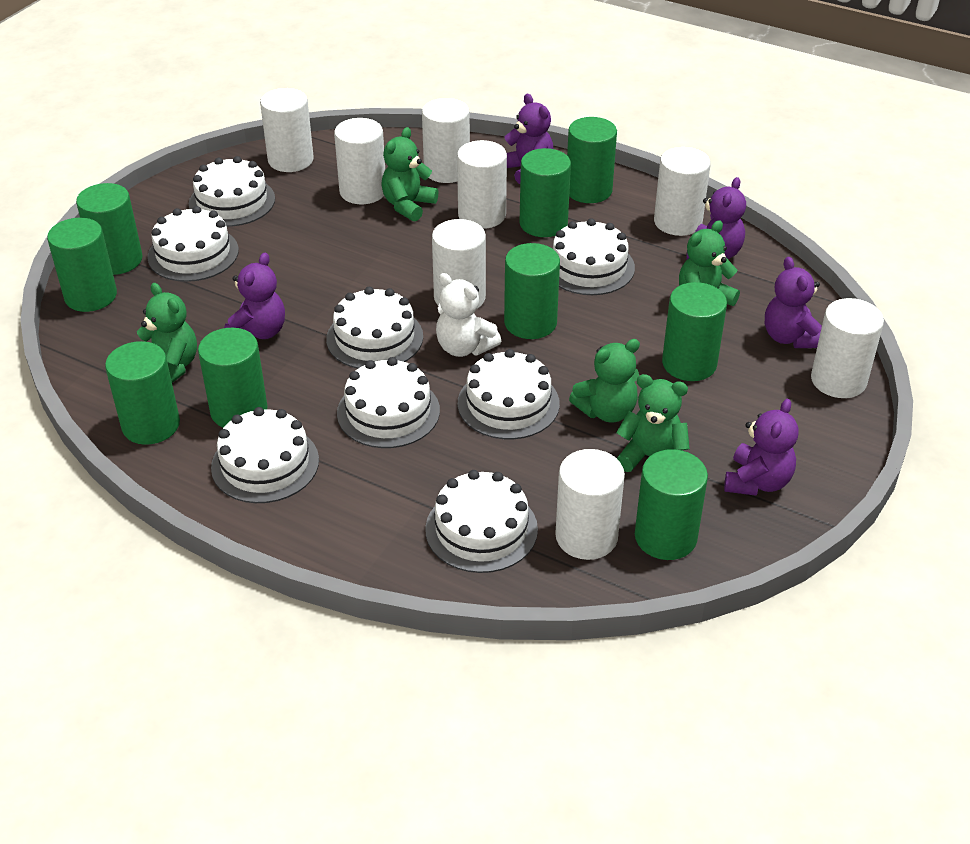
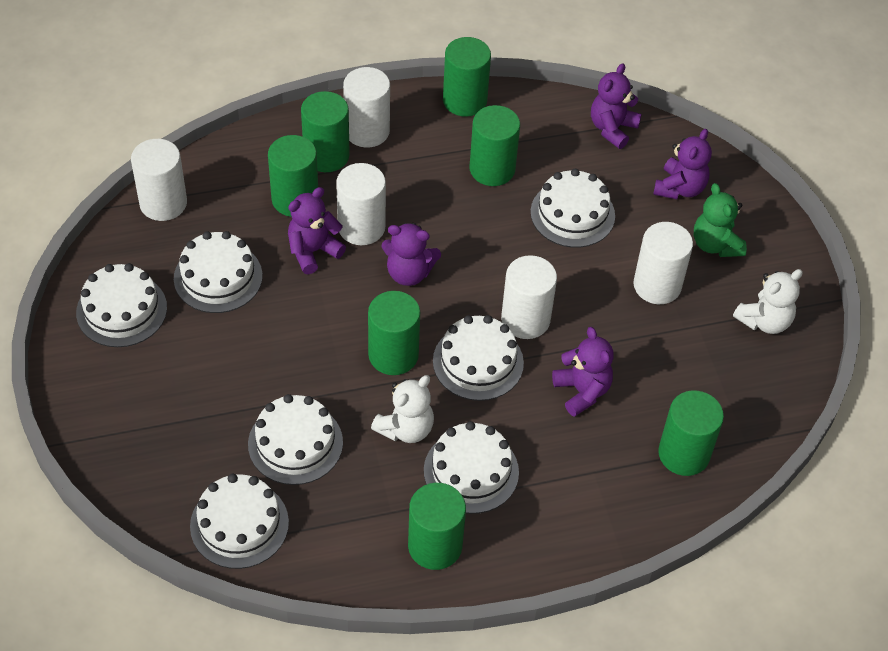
green cylinder: [47,218,117,312] [76,183,142,275] [105,341,180,445] [198,328,267,428] [504,243,560,339] [519,148,571,237] [567,117,617,203] [635,449,708,560] [662,282,727,381] = 9 -> [268,135,318,217] [301,91,350,172] [368,291,420,375] [408,483,466,570] [443,37,491,117] [470,105,520,186] [658,390,724,476] = 7
green teddy bear: [137,283,197,383] [381,127,438,222] [569,339,640,423] [616,374,690,472] [679,221,740,306] = 5 -> [694,183,747,257] = 1
white cake: [147,206,239,282] [189,156,275,227] [211,407,319,503] [326,287,423,369] [337,357,440,448] [425,470,538,573] [458,349,560,439] [552,218,635,295] = 8 -> [76,263,167,347] [174,231,262,313] [190,474,289,569] [248,394,343,485] [424,421,519,514] [433,315,524,401] [530,169,615,248] = 7
white cylinder: [260,88,314,172] [334,118,385,204] [422,98,470,183] [432,219,486,309] [457,140,507,229] [555,449,625,560] [654,147,711,236] [811,298,884,398] = 8 -> [131,139,187,221] [336,163,386,245] [343,67,390,147] [501,255,557,339] [633,222,693,304] = 5
white teddy bear: [436,273,501,357] = 1 -> [371,375,434,443] [733,269,803,334] = 2

